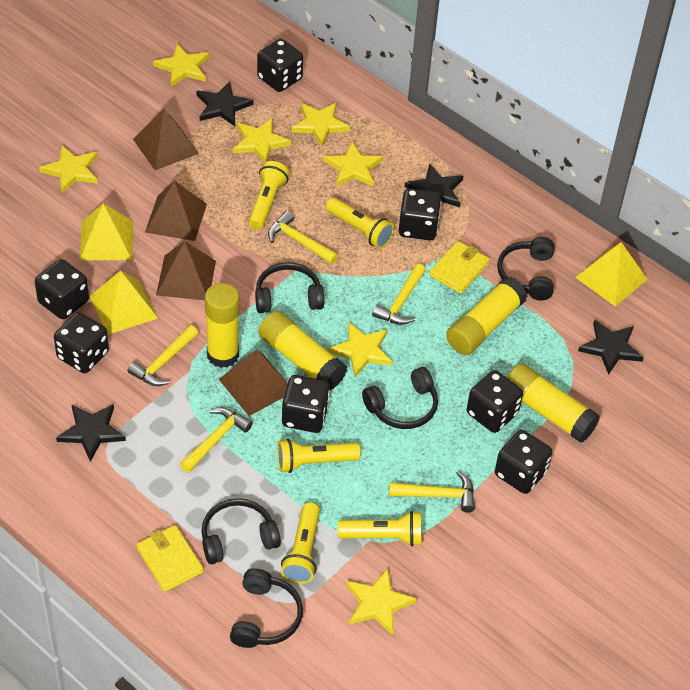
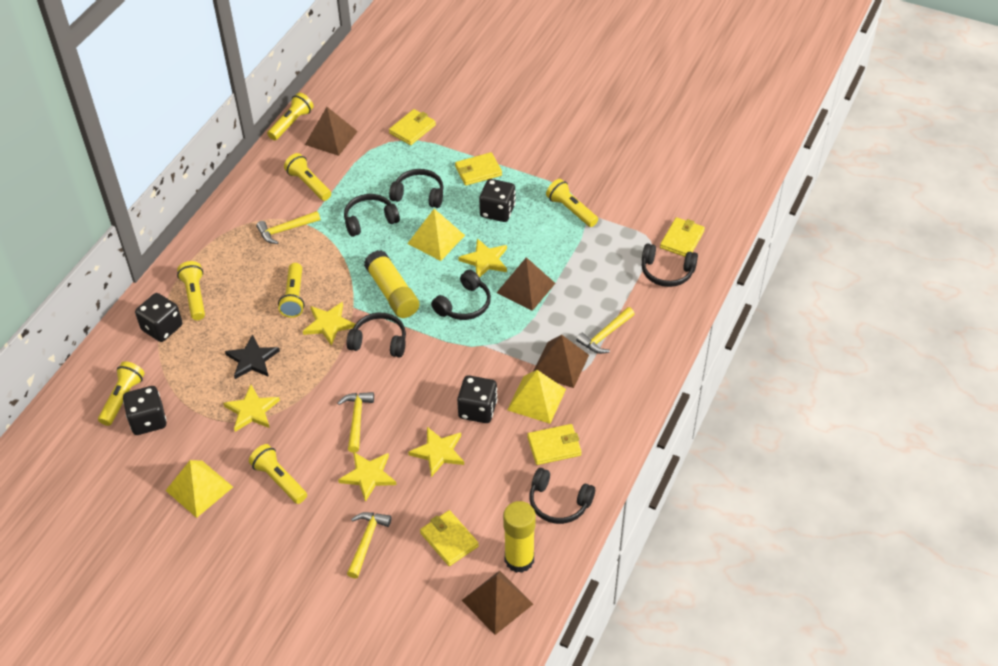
black dice: [35,259,89,319] [54,312,109,373] [257,39,303,92] [282,375,330,433] [399,188,441,240] [467,370,523,433] [495,430,552,494] = 7 -> [123,386,166,435] [135,293,183,342] [457,375,497,423] [479,179,516,222] = 4
black headphones: [201,498,281,564] [230,568,303,648] [255,262,324,313] [362,367,438,429] [497,237,555,300] = 5 -> [344,194,400,237] [346,313,406,357] [389,169,444,208] [431,270,491,320] [529,468,595,524] [642,243,698,287] = 6
black star: [56,404,126,462] [197,81,253,126] [404,164,463,207] [578,320,644,375] = 4 -> [225,334,280,379] = 1
yellow flashlight: [248,161,289,230] [277,439,361,473] [281,503,320,584] [326,198,394,249] [338,511,421,546] = 5 -> [98,361,145,426] [177,261,205,320] [249,444,307,504] [267,93,314,140] [278,263,305,318] [284,153,331,201] [546,179,598,227] = 7
yellow glue stick: [205,283,240,368] [259,311,347,390] [446,277,528,355] [507,363,600,443] = 4 -> [364,250,419,318] [503,501,536,573] = 2
yellow hammer: [127,325,198,386] [180,407,253,473] [268,211,338,264] [372,263,426,325] [389,471,475,513] = 5 -> [256,211,320,244] [338,392,374,453] [347,512,392,578] [576,307,635,354] = 4
yellow star: [39,146,98,193] [153,44,209,87] [233,118,291,163] [291,102,350,146] [323,141,383,187] [328,322,392,377] [346,568,417,635] = 7 -> [223,385,280,432] [303,302,355,346] [338,452,396,502] [408,427,464,477] [458,238,507,278] = 5
yellow wallet: [136,525,204,592] [429,241,490,294] = 2 -> [389,109,436,145] [420,510,479,566] [455,152,502,186] [527,424,582,465] [660,217,705,257] = 5

